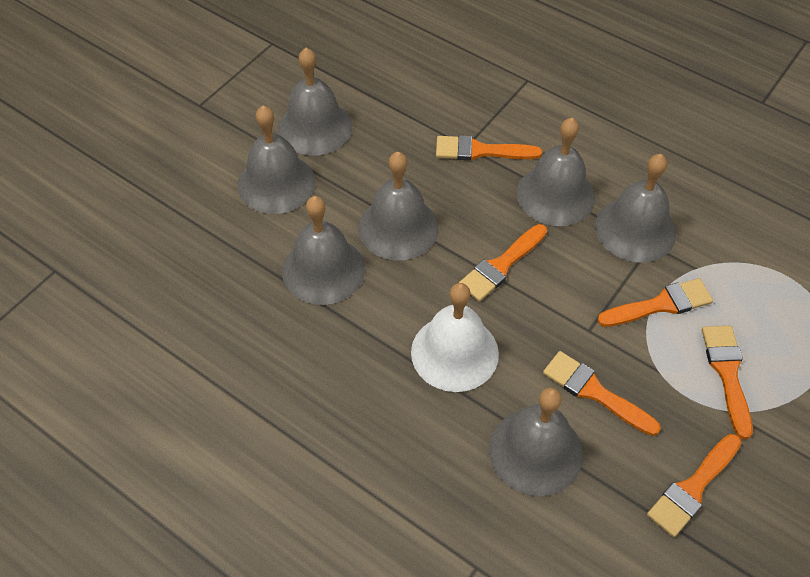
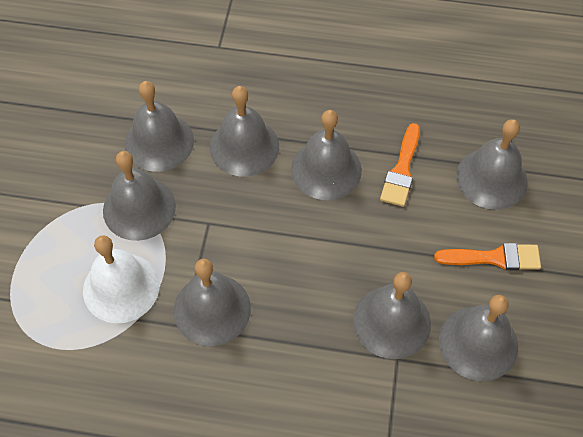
grey bell: [238,106,316,214] [278,48,352,156] [282,196,365,305] [359,152,439,260] [489,388,583,496] [517,118,595,226] [595,154,676,263] = 7 -> [103,151,176,241] [124,81,194,172] [173,259,251,346] [210,86,279,176] [291,110,362,200] [353,272,431,359] [439,295,518,381] [456,119,528,210] = 8
orange brush: [436,135,542,161] [459,224,547,302] [543,351,661,436] [597,278,713,327] [647,434,742,537] [702,326,753,439] = 6 -> [380,123,420,207] [434,243,541,270] = 2

